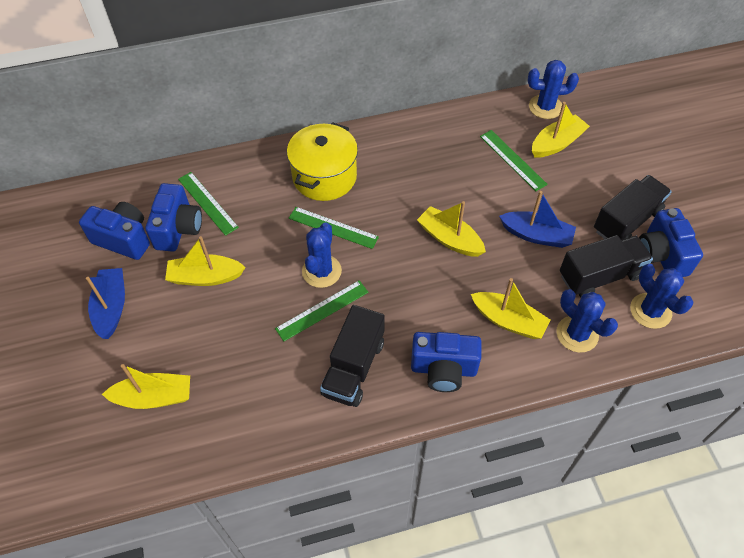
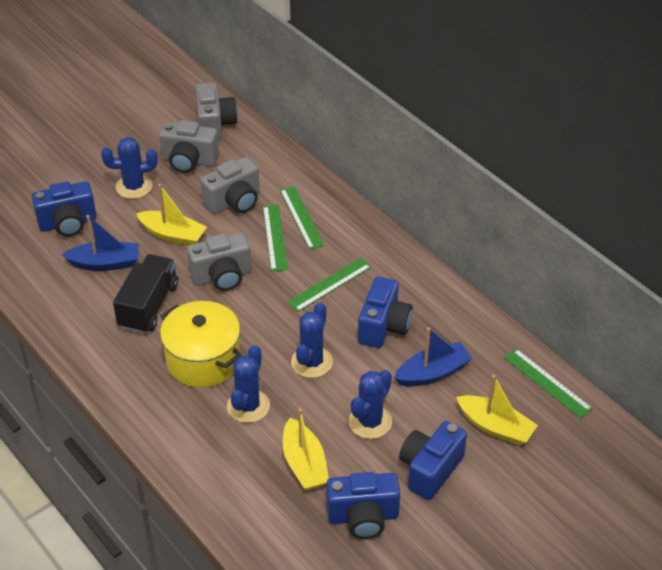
black truck: [320,305,385,407] [560,235,653,297] [594,175,672,240] = 3 -> [113,254,178,334] = 1
grey camera: none = 0 -> [159,120,219,173] [187,233,252,291] [196,83,238,140] [200,157,260,214] = 4
yellow boat: [102,364,190,409] [165,236,245,286] [417,201,486,257] [471,278,551,339] [532,102,590,158] = 5 -> [136,184,207,246] [283,408,329,490] [456,375,538,446] = 3

